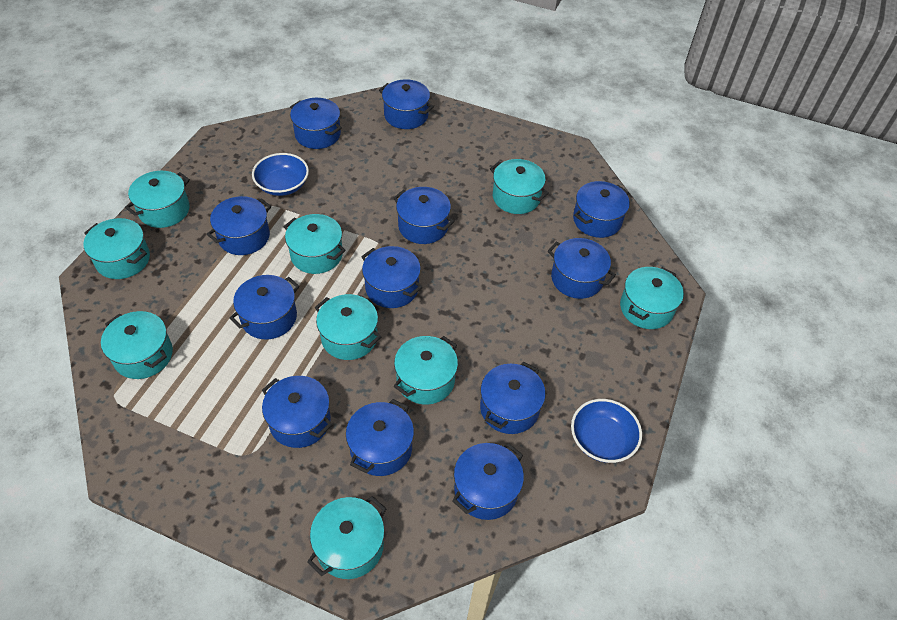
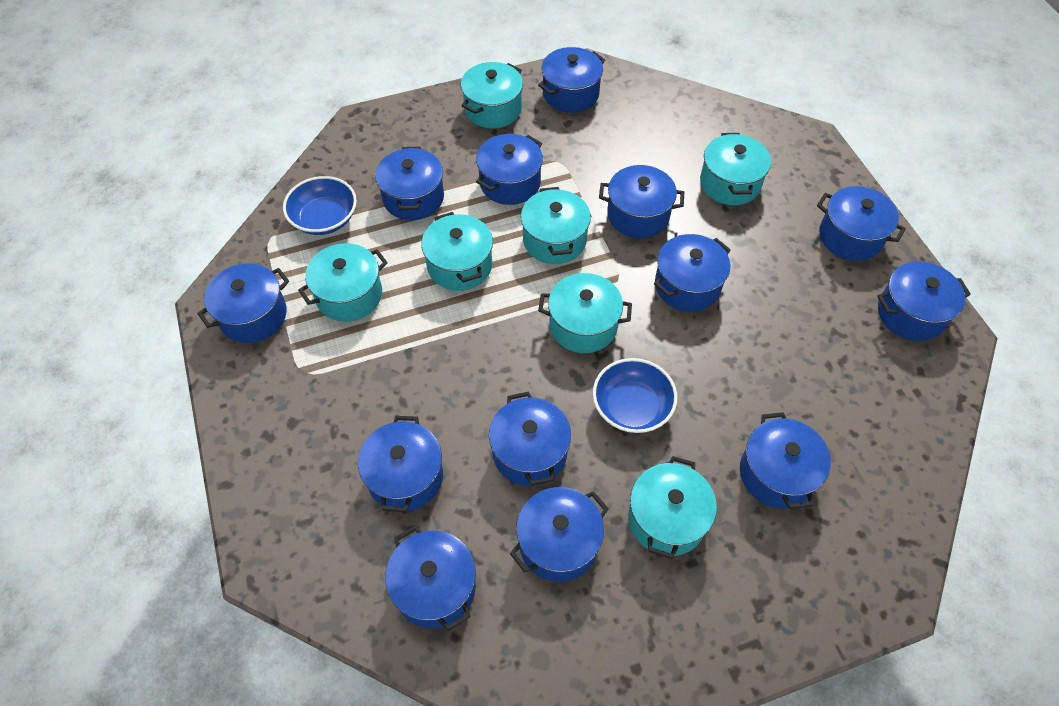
blue pot: [207,196,271,255] [229,275,300,340] [262,376,332,448] [290,98,342,149] [346,399,414,476] [361,246,423,308] [379,79,434,129] [394,187,454,244] [452,443,524,520] [480,362,546,434] [548,238,616,299] [573,181,630,238] = 12 -> [197,263,289,343] [358,416,443,512] [375,147,444,220] [385,526,476,631] [476,134,543,205] [489,391,571,486] [510,487,609,582] [538,47,605,113] [599,165,684,238] [654,234,731,312] [740,412,831,509] [817,186,906,261] [877,261,971,341] = 13
turquoise pot: [83,218,150,279] [101,311,173,379] [125,171,190,228] [283,214,346,274] [307,496,387,579] [315,294,381,360] [394,336,458,405] [490,159,549,214] [620,267,684,329] = 9 -> [298,243,388,322] [421,212,493,291] [461,62,523,129] [521,187,591,264] [538,273,632,353] [628,456,717,559] [700,133,771,205] = 7

